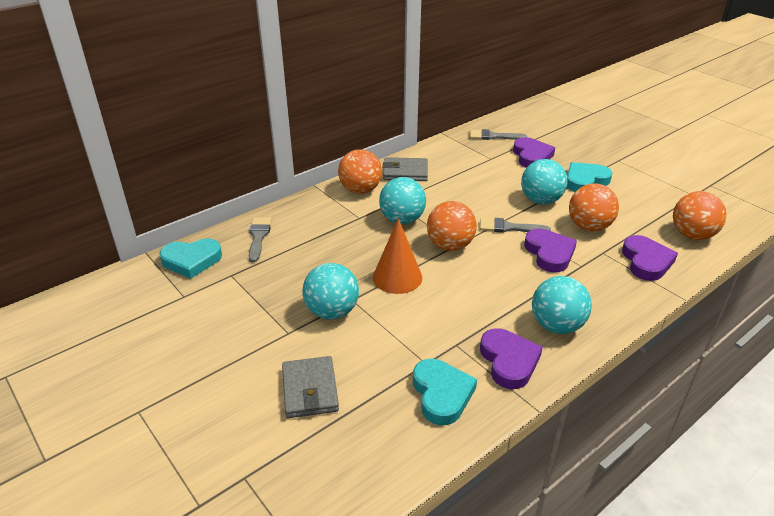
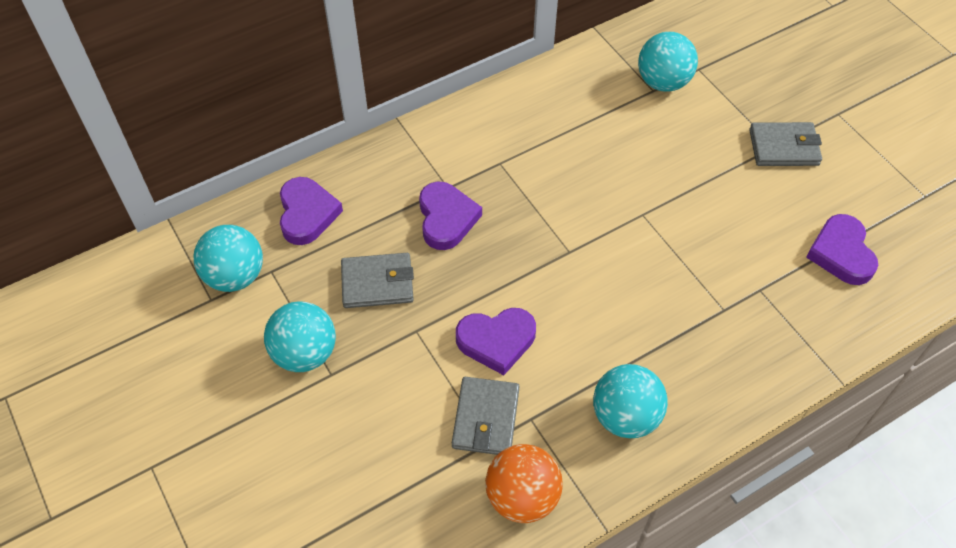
grey brush: [249,217,272,262] [470,129,527,140] [480,218,551,233] = 3 -> none = 0
grey wallet: [282,356,339,418] [382,157,428,181] = 2 -> [341,253,414,308] [452,377,520,455] [749,122,822,166] = 3
orange ball: [338,149,382,194] [427,201,477,251] [569,183,619,231] [673,191,727,240] = 4 -> [485,444,563,523] = 1
orange cone: [373,218,422,294] = 1 -> none = 0
turquoise heart: [159,238,222,279] [413,359,477,425] [567,162,613,192] = 3 -> none = 0

